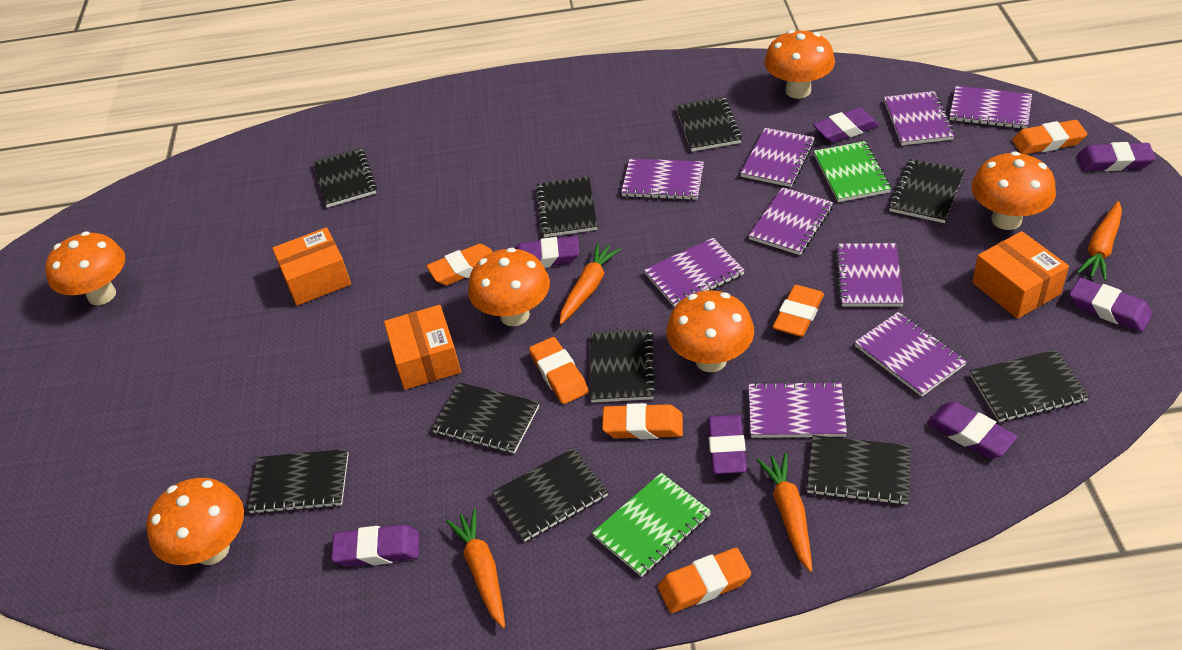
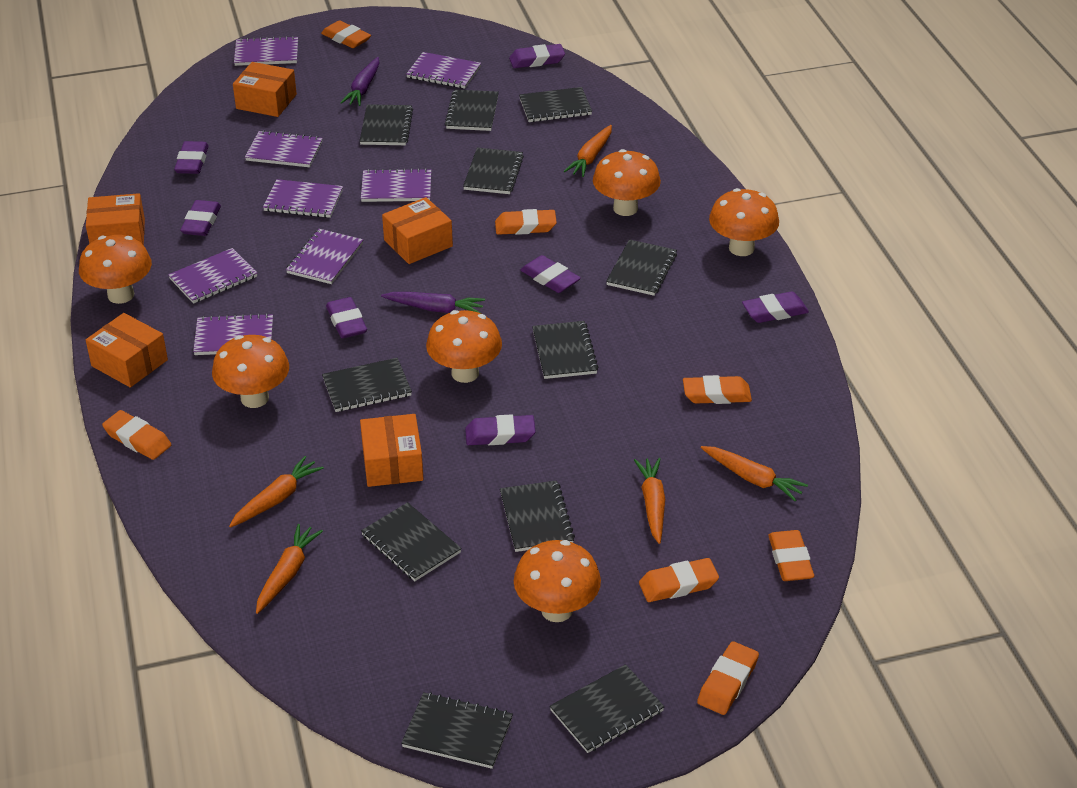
black notebook: [247,449,349,514] [313,148,377,208] [432,382,539,454] [492,448,608,542] [536,176,597,237] [590,329,656,402] [676,96,742,152] [807,435,911,505] [888,159,965,223] [970,350,1089,422] = 10 -> [322,358,412,412] [360,104,413,145] [361,502,462,581] [401,692,513,769] [445,89,499,131] [463,148,524,194] [500,480,575,552] [519,87,592,122] [532,321,599,379] [550,664,664,753] [606,239,677,296] = 11
green notebook: [592,473,711,577] [814,141,891,202] = 2 -> none = 0
orange box: [272,227,351,306] [384,305,461,390] [972,231,1069,319] = 3 -> [86,193,145,245] [86,313,168,388] [233,62,297,117] [360,414,424,487] [382,197,453,264] = 5
orange carrot: [446,509,505,628] [559,243,621,324] [756,453,812,572] [1077,201,1122,281] = 4 -> [229,456,324,528] [256,524,323,614] [564,125,612,177] [634,458,665,544] [701,446,808,501] = 5
orange eraser: [427,244,493,285] [529,337,589,404] [602,403,683,439] [658,548,751,613] [773,285,824,337] [1012,120,1087,154] = 6 -> [102,410,171,460] [321,20,371,48] [495,209,557,235] [639,558,719,602] [683,375,752,404] [697,641,759,715] [768,530,814,581] = 7
purple carrot: none = 0 -> [340,57,379,106] [381,292,485,313] = 2
purple notebook: [621,159,704,200] [644,238,745,307] [740,128,815,187] [748,187,833,255] [748,381,847,438] [835,243,904,307] [854,312,967,397] [884,91,955,145] [949,86,1032,129] = 9 -> [168,248,257,304] [193,313,273,355] [234,36,298,66] [245,130,323,167] [263,179,343,218] [286,229,363,284] [361,168,431,202] [406,52,481,89] = 8

